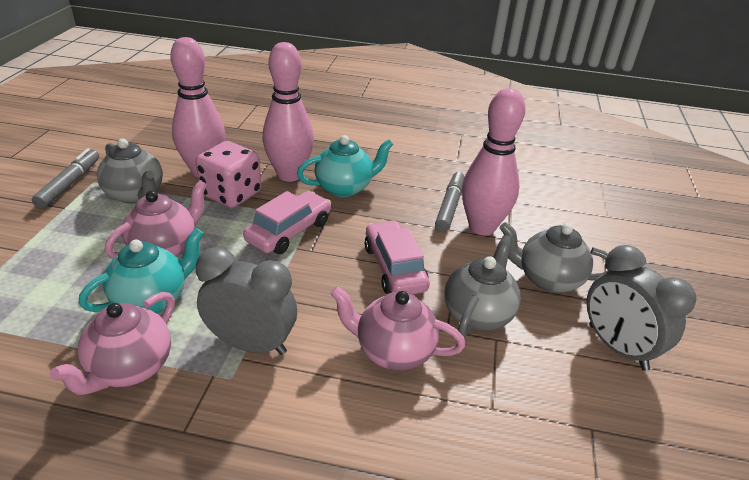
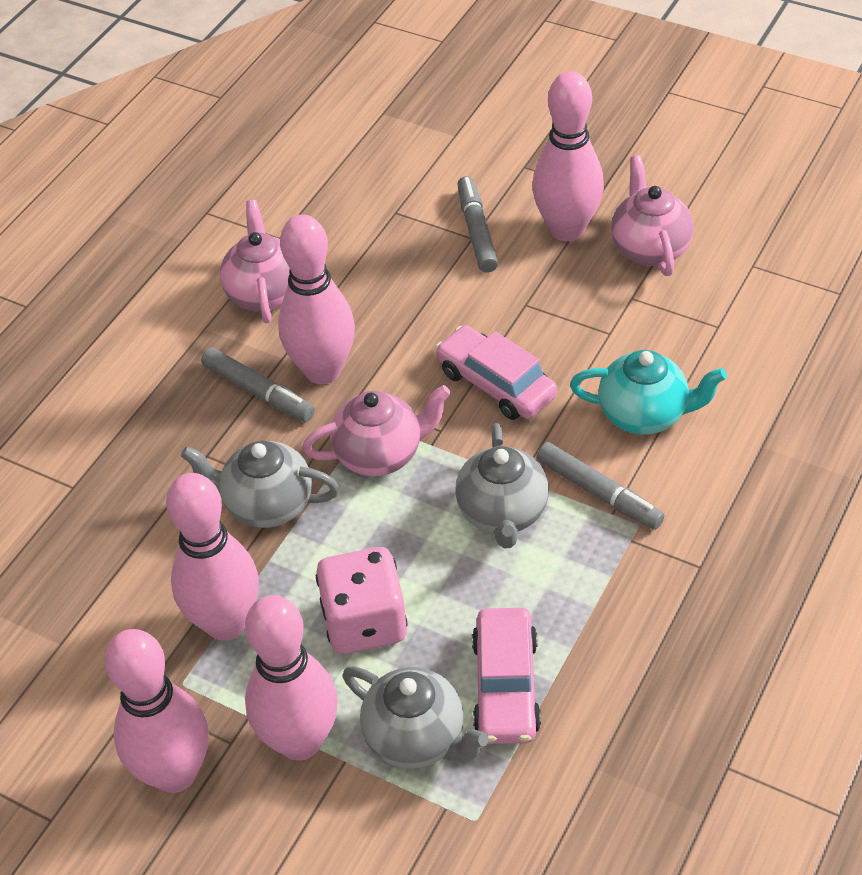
grey clock: [196,247,297,355] [587,245,697,371] = 2 -> none = 0
grey marker: [32,148,99,209] [435,171,464,232] = 2 -> [201,347,315,422] [457,176,498,273] [537,442,664,530] = 3
pink bowling pin: [170,37,225,177] [263,42,314,182] [462,88,526,236] = 3 -> [105,629,208,793] [166,473,259,641] [245,595,338,761] [278,215,355,384] [532,71,604,241] = 5
turquoise teapot: [79,228,204,313] [297,135,394,197] = 2 -> [570,350,727,435] = 1

